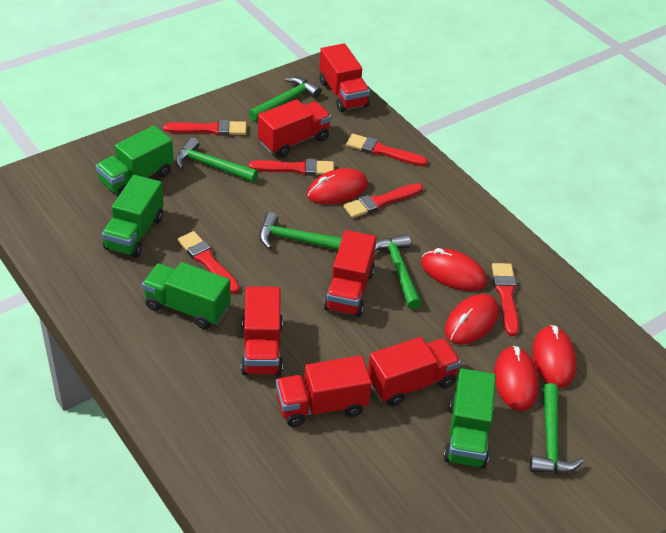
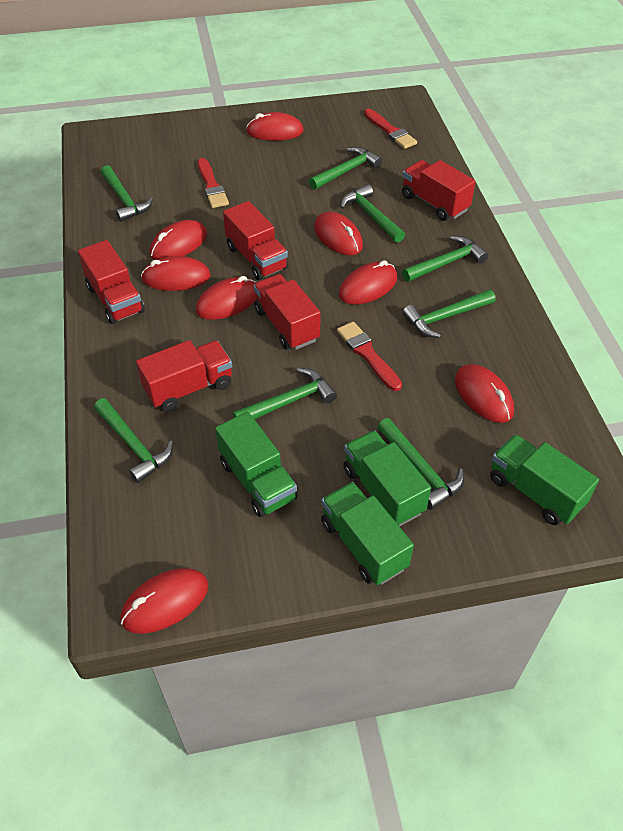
green hammer: [176,137,258,182] [248,77,321,121] [259,212,342,250] [375,234,421,309] [529,383,584,473] = 5 -> [94,398,173,483] [101,165,153,222] [233,368,337,419] [309,147,382,190] [340,184,405,243] [377,418,464,510] [402,236,488,282] [402,289,495,338] = 8
red brush: [163,120,246,136] [177,231,240,294] [249,159,334,176] [343,183,423,218] [346,134,428,166] [492,263,519,336] = 6 -> [198,158,229,208] [337,322,402,391] [364,109,417,149] = 3
red mouse: [307,168,368,204] [421,248,487,291] [445,294,499,344] [494,346,539,411] [532,325,577,388] = 5 -> [120,568,208,634] [141,256,211,291] [150,220,207,260] [196,276,256,320] [246,112,304,141] [314,212,363,255] [339,260,397,304] [455,364,514,423] = 8
red truck: [241,286,283,375] [258,99,331,157] [276,355,372,427] [319,43,370,112] [324,230,376,317] [368,337,461,406] = 6 -> [78,240,145,324] [136,340,232,412] [223,201,288,280] [253,274,320,350] [402,160,476,221] = 5

